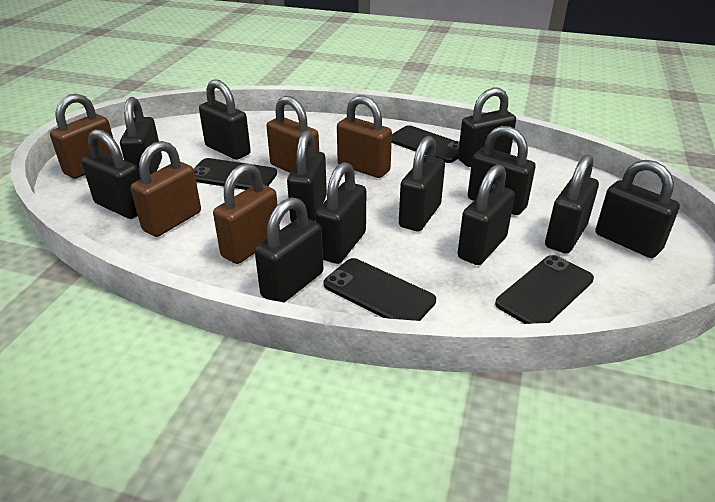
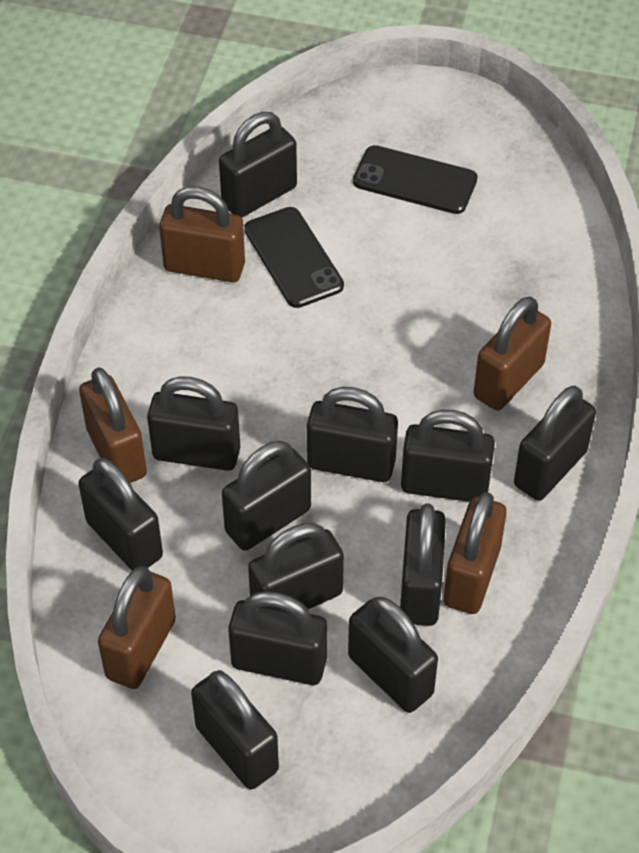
black phone: [194,158,277,190] [324,258,436,321] [392,125,459,163] [495,255,594,324] = 4 -> [244,207,344,308] [353,145,477,214] = 2

